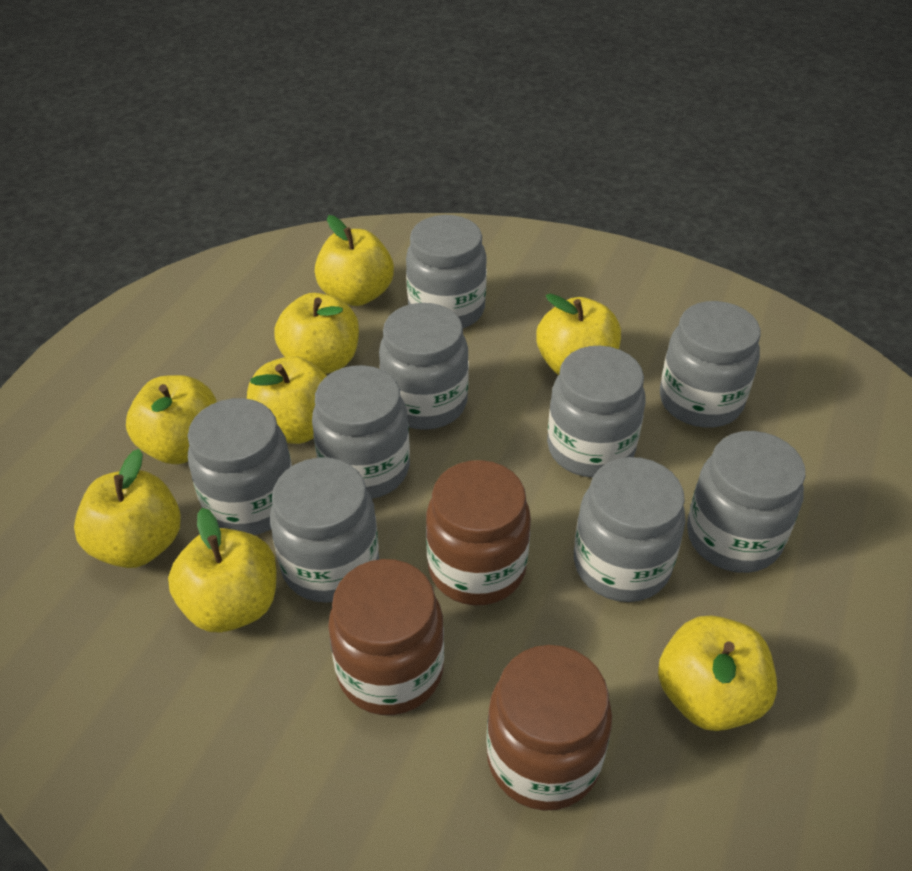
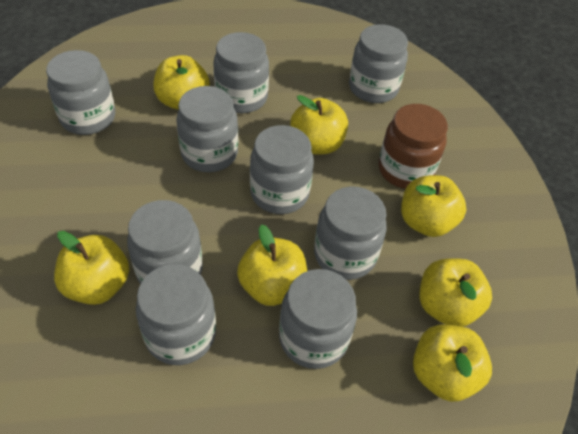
brown jar: [328,559,444,715] [426,460,531,605] [486,645,612,811] = 3 -> [379,104,448,189] = 1
yellow apple: [74,449,181,568] [126,375,217,464] [168,508,277,632] [247,356,327,444] [274,293,359,374] [315,215,394,306] [536,294,621,375] [658,615,777,731] = 8 -> [54,231,129,305] [154,55,210,110] [237,224,307,306] [290,95,348,154] [401,175,466,237] [413,324,492,402] [420,258,492,327] = 7

